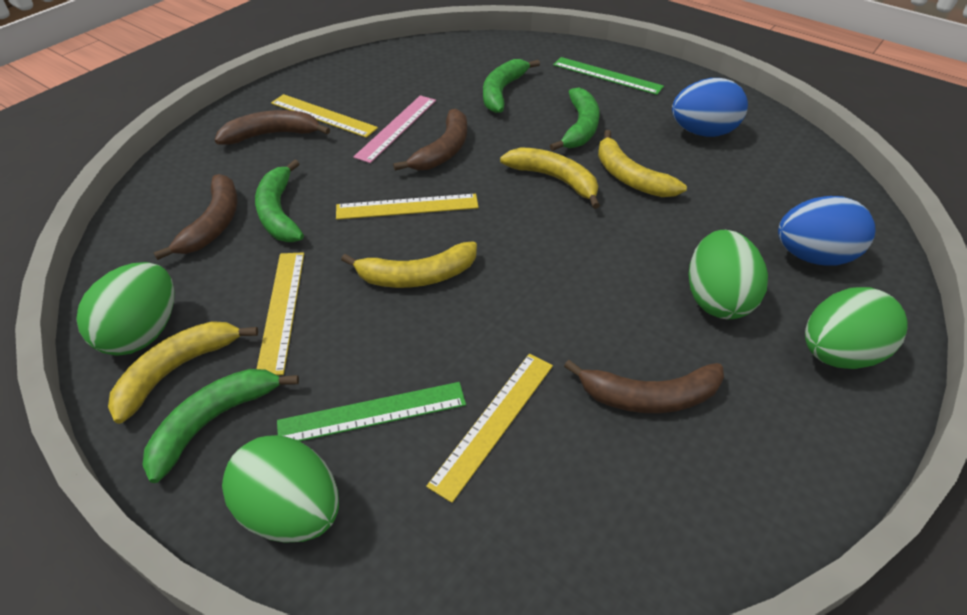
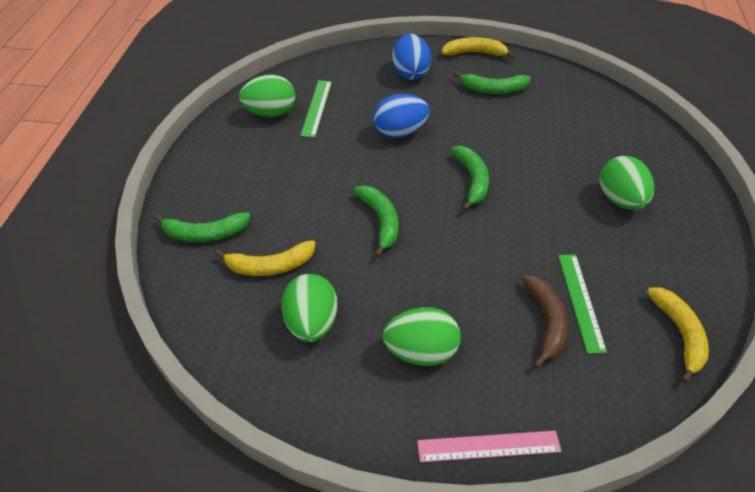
brown banana: [153,174,238,260] [215,110,330,145] [393,109,467,171] [564,360,724,413] = 4 -> [522,276,568,368] = 1
yellow banana: [108,321,258,424] [341,241,477,288] [500,147,600,209] [598,130,687,197] = 4 -> [215,240,315,276] [441,37,516,59] [647,288,709,383] = 3
yellow ruler: [257,252,304,375] [271,94,378,138] [336,194,479,220] [426,354,553,503] = 4 -> none = 0

